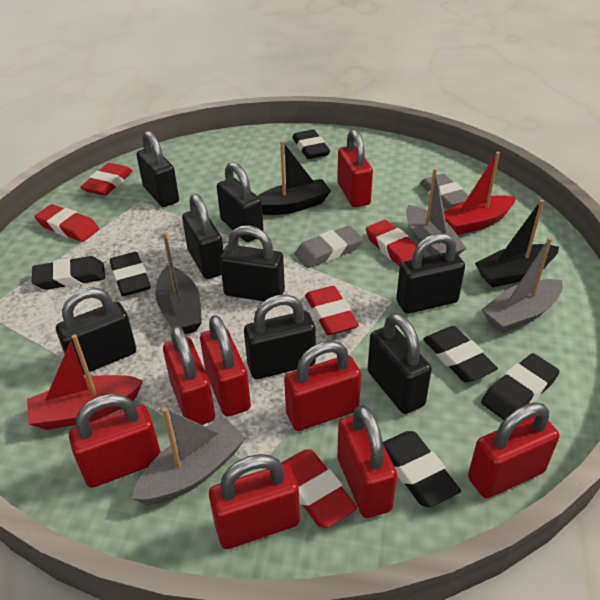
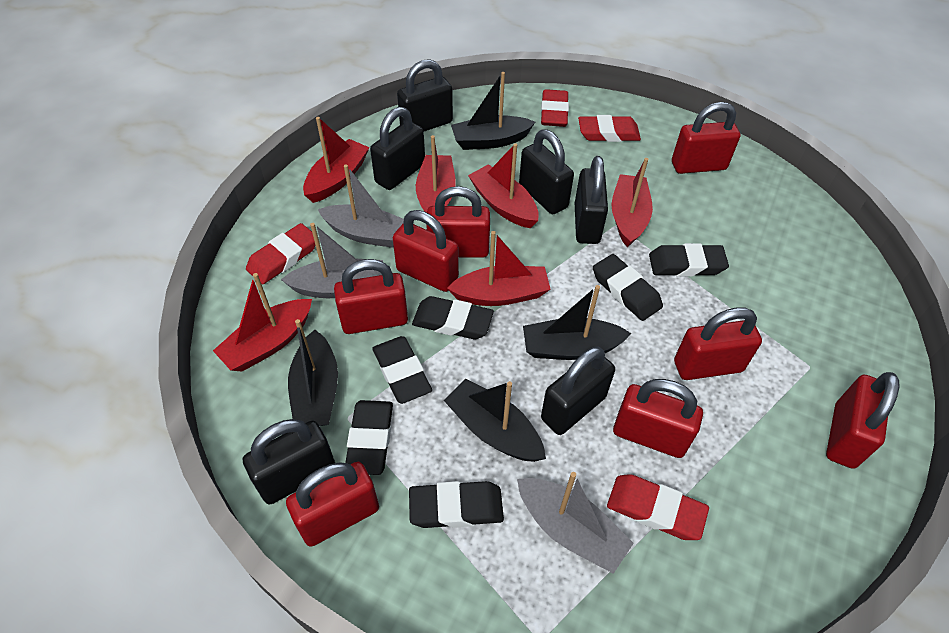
black boat: [155,232,202,334] [258,141,331,215] [475,200,559,287] = 3 -> [288,319,338,426] [443,379,546,462] [451,72,535,150] [523,285,632,360] = 4
black padlock: [56,287,136,375] [136,131,179,207] [182,194,223,279] [217,162,264,242] [220,225,285,301] [244,294,316,379] [368,313,432,414] [396,233,465,314] = 8 -> [243,419,335,505] [370,107,425,190] [397,59,453,131] [519,129,574,214] [541,346,615,435] [575,156,608,244] = 6
grey eraser: [295,226,363,268] [420,174,469,209] = 2 -> none = 0
red boat: [27,334,143,430] [444,152,516,235] = 2 -> [213,273,312,372] [303,117,370,203] [416,135,456,212] [447,231,551,306] [468,143,539,228] [612,158,653,247] = 6
red eraser: [35,204,99,242] [80,163,133,196] [281,449,358,528] [305,286,359,335] [366,220,424,266] = 5 -> [246,223,316,284] [541,89,569,127] [578,115,641,142] [607,474,709,540] = 4

